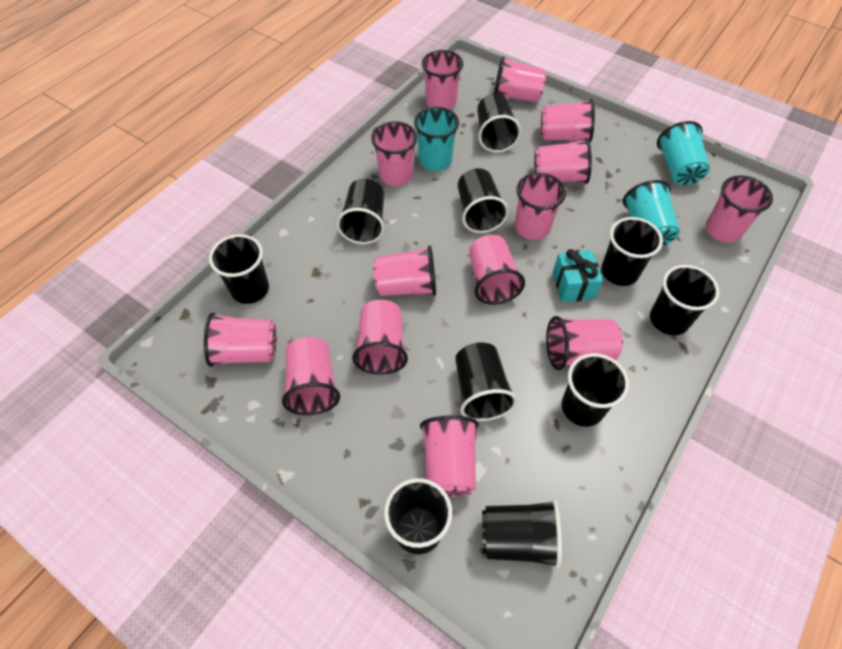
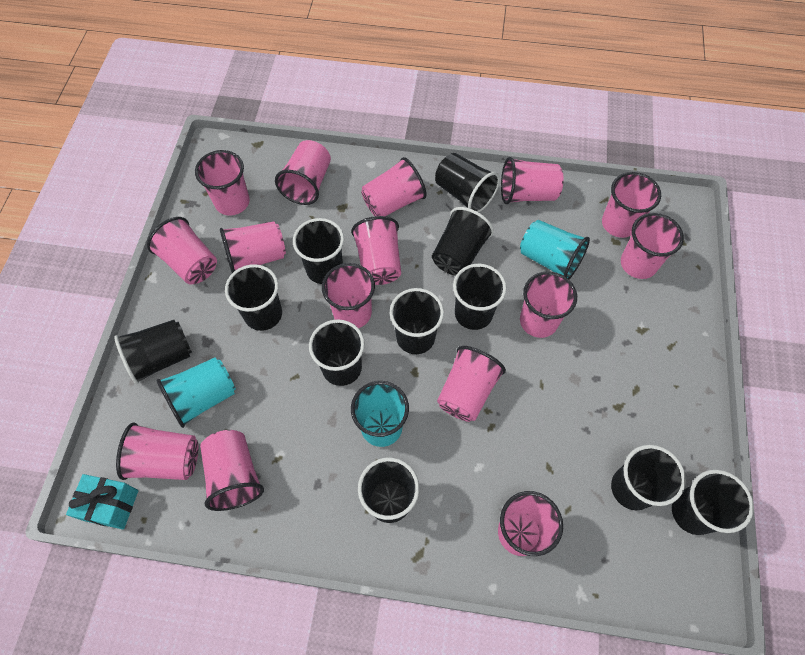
black cup: [209,234,269,304] [336,179,385,244] [384,478,452,554] [455,343,518,421] [458,168,509,233] [477,93,521,153] [482,499,562,568] [562,353,629,427] [601,217,663,286] [650,265,719,335] = 10 -> [114,320,192,384] [225,264,282,331] [293,218,344,284] [309,319,365,386] [358,458,419,523] [390,288,444,354] [432,207,494,276] [435,153,500,212] [453,264,507,330] [611,445,686,510] [672,470,754,535] = 11
pink cup: [204,312,277,367] [282,337,340,415] [352,300,408,375] [371,121,417,186] [373,245,436,296] [420,415,479,497] [422,50,463,110] [469,235,525,305] [494,56,546,102] [515,173,566,240] [534,138,592,184] [541,99,595,143] [546,316,623,370] [706,175,773,243] = 14 -> [116,422,198,480] [147,217,217,285] [195,150,250,215] [200,430,264,511] [220,221,286,273] [275,140,331,205] [322,263,375,328] [351,216,401,285] [361,157,427,216] [437,346,506,422] [498,491,563,556] [501,157,564,204] [520,271,577,338] [602,172,661,238] [621,213,684,279] = 15

